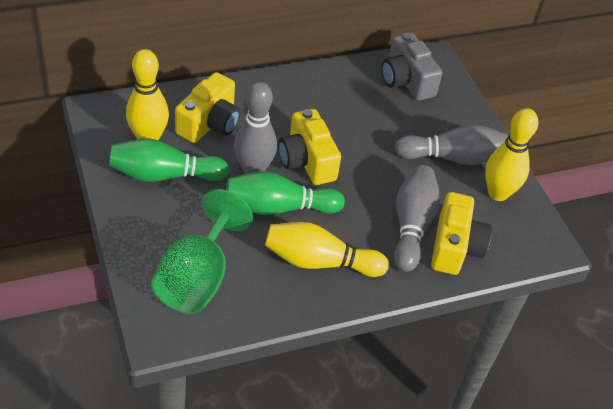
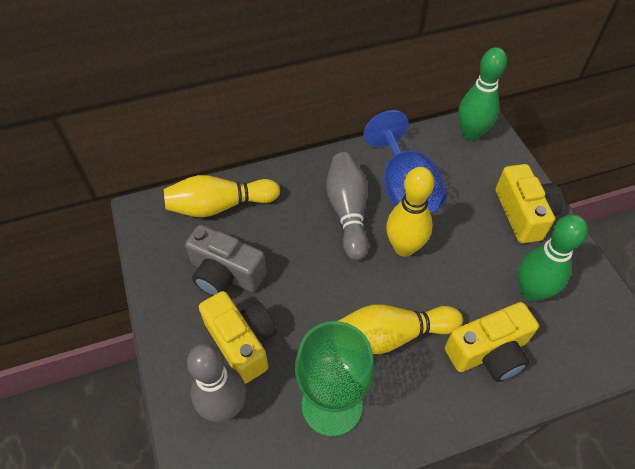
blue goblet: none = 0 -> [363,110,447,214] = 1
grey bowling pin: [234,82,277,174] [394,165,440,272] [395,124,508,165] = 3 -> [187,343,246,422] [326,152,369,260] = 2

